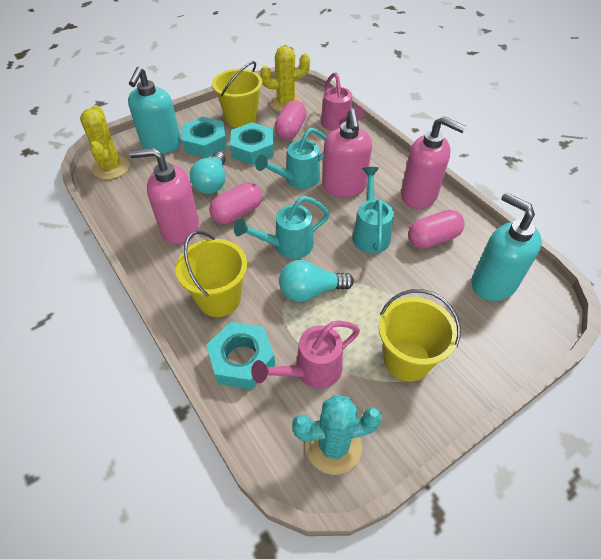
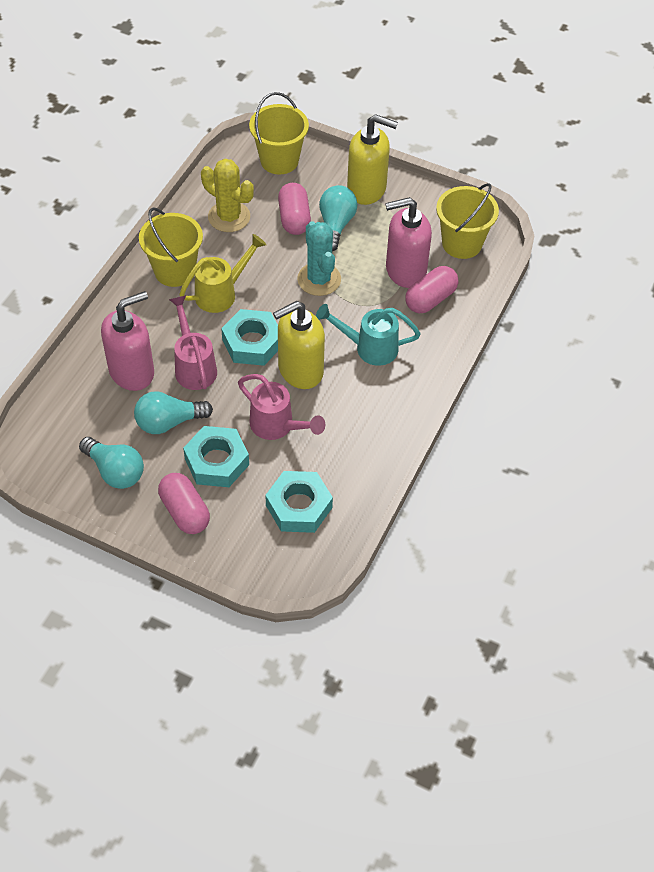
pink soap dispenser: [129,148,199,244] [322,109,372,197] [401,116,466,209] = 3 -> [101,291,154,391] [385,197,432,288] = 2
turquoise light bulb: [190,152,226,194] [279,260,354,302] = 2 -> [79,437,144,489] [134,391,213,434] [319,185,358,251] = 3
turquoise soap dispenser: [128,67,181,153] [472,192,542,301] = 2 -> none = 0
turquoise watering can: [234,196,330,259] [255,128,326,189] [352,167,394,254] = 3 -> [316,304,420,366] = 1
yellow cactus: [80,105,130,180] [260,46,310,112] = 2 -> [201,159,254,232] = 1
yellow soap dispenser: none = 0 -> [273,301,325,389] [347,114,398,205] = 2
yellow watering can: none = 0 -> [179,234,266,313] = 1

